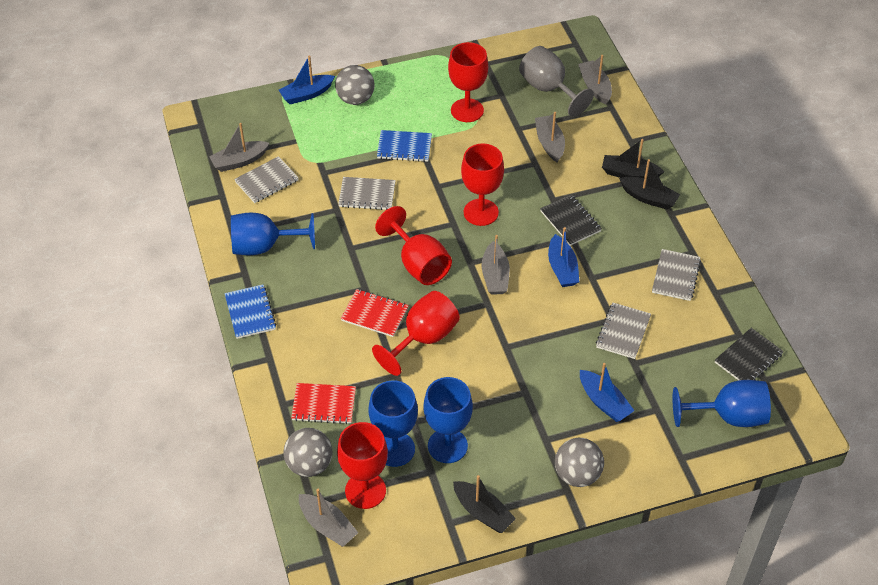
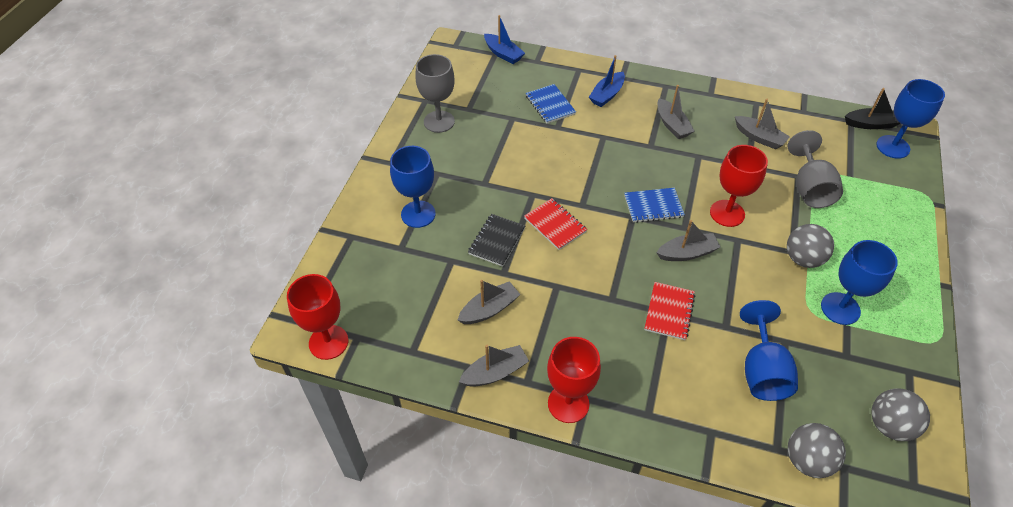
black boat: [453,475,516,533] [602,139,664,178] [619,159,680,210] = 3 -> [845,88,901,129] = 1
black notebook: [540,194,602,246] [715,328,784,381] = 2 -> [468,214,525,267] = 1
blue boat: [279,56,335,104] [548,227,579,287] [580,363,635,422] = 3 -> [484,15,525,64] [589,55,625,107] = 2
grey goblet: [519,46,594,117] = 1 -> [415,54,455,133] [787,130,843,208] = 2
grey notebook: [234,156,299,203] [338,177,396,210] [596,303,651,359] [652,249,701,301] = 4 -> none = 0
red goblet: [337,422,388,509] [372,291,460,376] [375,206,452,285] [448,42,488,122] [461,144,504,226] = 5 -> [287,274,348,360] [547,337,601,423] [710,145,768,227] = 3

